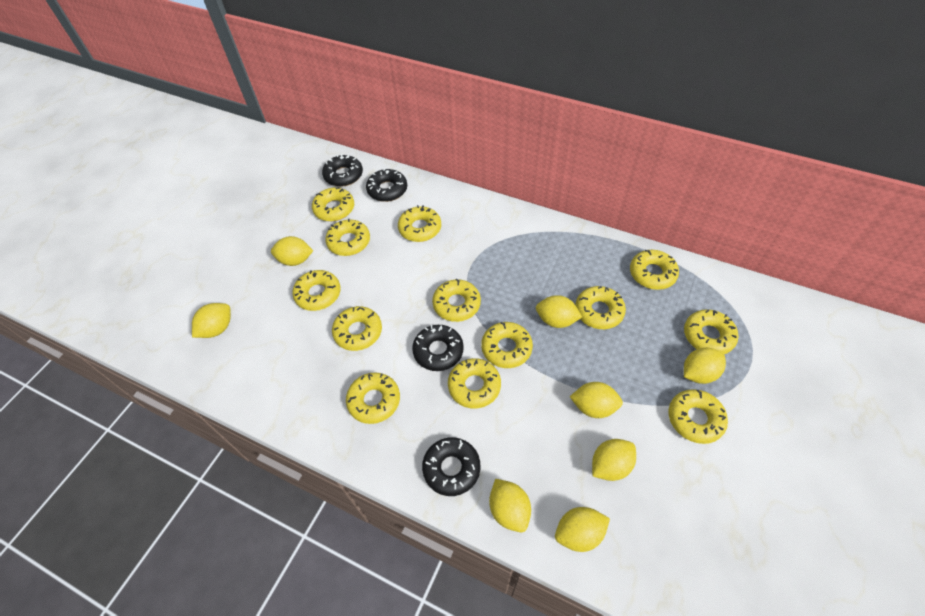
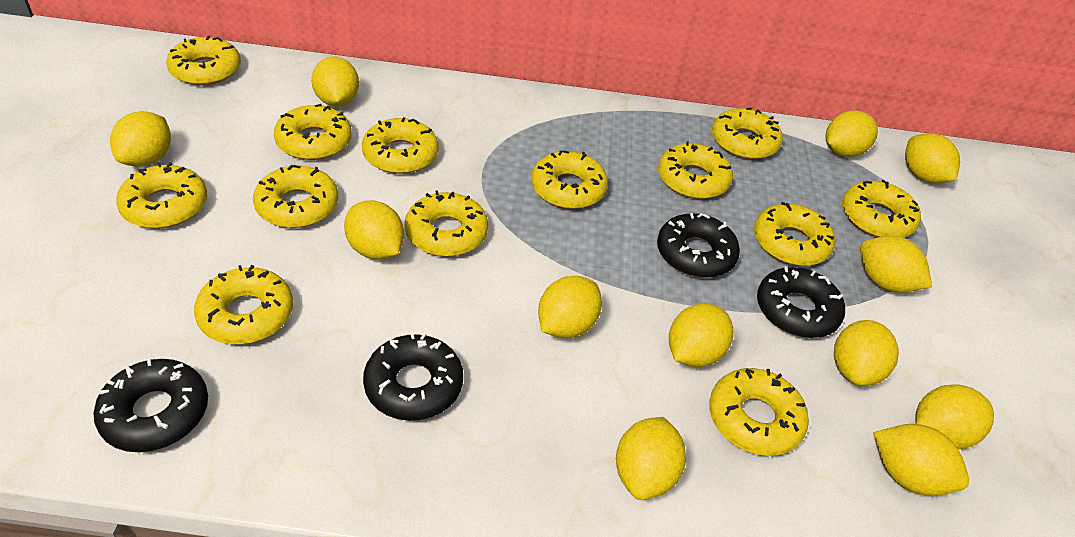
yellow lemon: [192,303,231,338] [271,236,313,266] [489,479,531,533] [536,295,582,328] [555,507,610,552] [570,382,623,418] [592,439,636,481] [684,348,726,384] = 8 -> [110,111,171,167] [311,56,359,107] [344,200,404,260] [538,276,602,338] [616,417,686,500] [669,304,733,367] [825,110,878,157] [834,320,899,386] [860,236,932,293] [873,424,969,496] [905,133,960,183] [915,384,994,449] = 12

